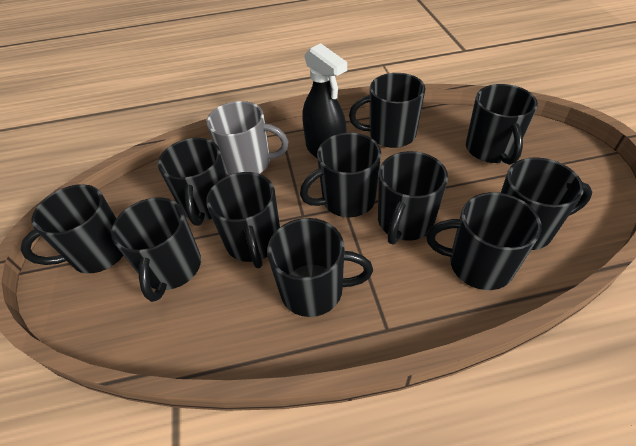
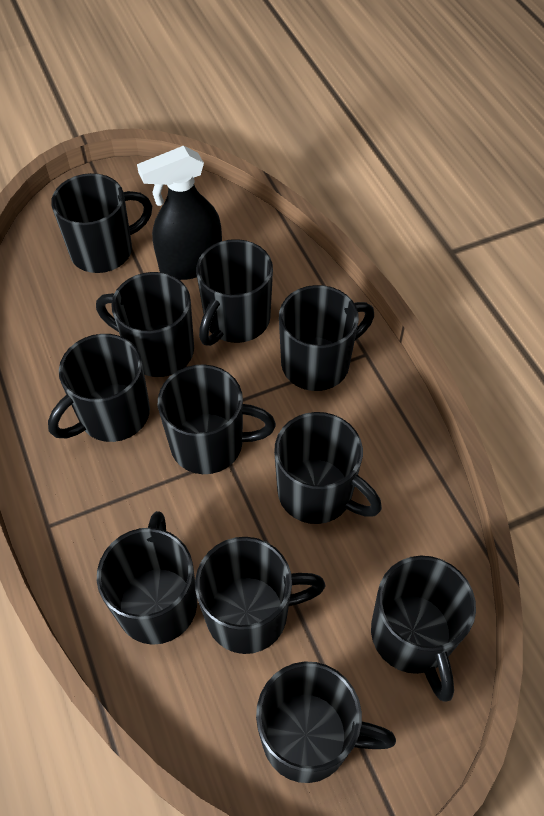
grey mug: [207,101,289,175] = 1 -> none = 0

